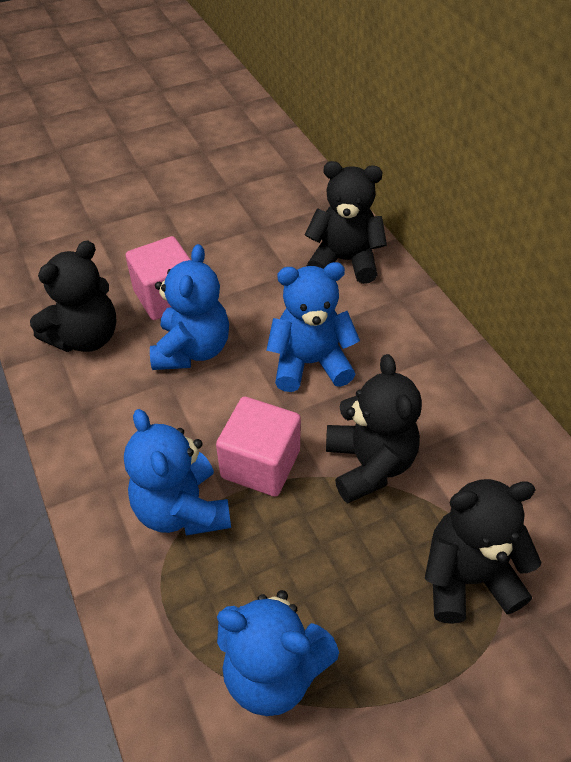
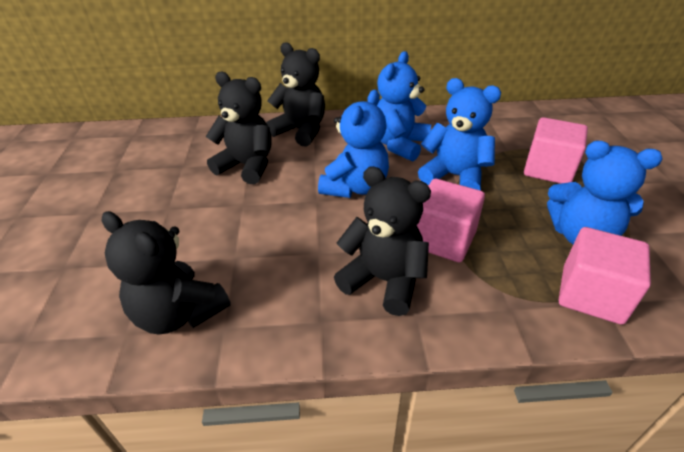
pink cube: [126,236,191,320] [216,397,301,497] = 2 -> [416,179,485,263] [524,117,588,184] [559,227,651,325] = 3

